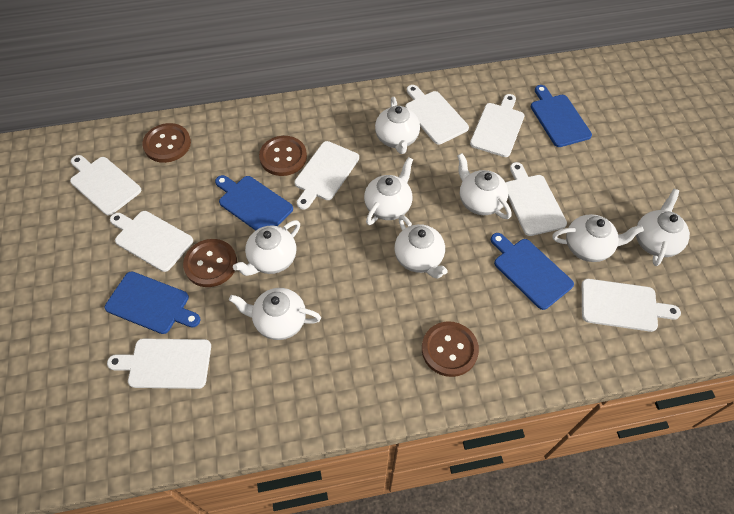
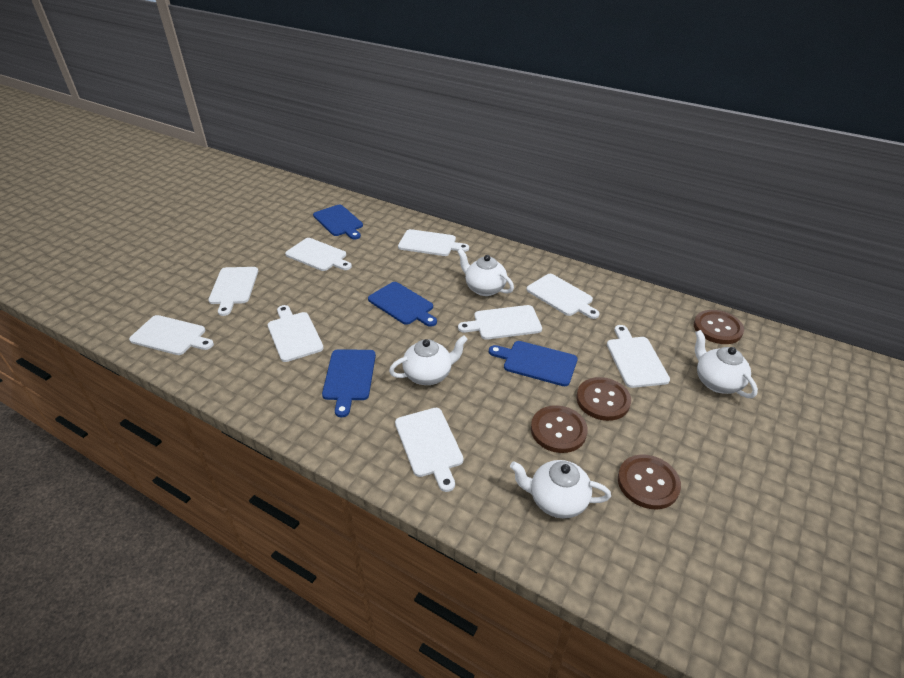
white cutting board: [70,155,141,215] [107,338,211,389] [110,211,193,272] [294,141,359,210] [405,85,469,145] [470,94,524,157] [506,162,567,236] [582,279,681,332] = 8 -> [129,315,214,355] [208,267,258,316] [268,305,324,362] [285,238,352,271] [395,408,463,492] [398,229,469,256] [458,305,542,340] [526,274,600,319] [607,325,670,388] = 9
white teapot: [229,288,321,340] [233,220,300,276] [364,157,413,225] [375,97,420,154] [394,215,448,279] [457,153,511,219] [552,214,644,262] [636,189,690,266] = 8 -> [389,336,468,385] [457,249,514,296] [510,460,611,519] [695,330,758,398] = 4

